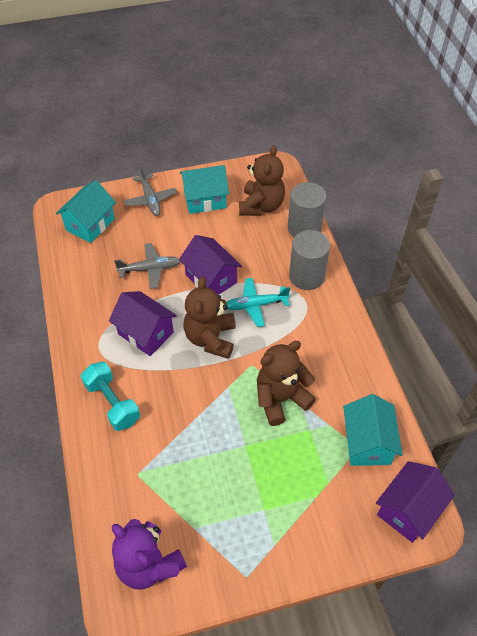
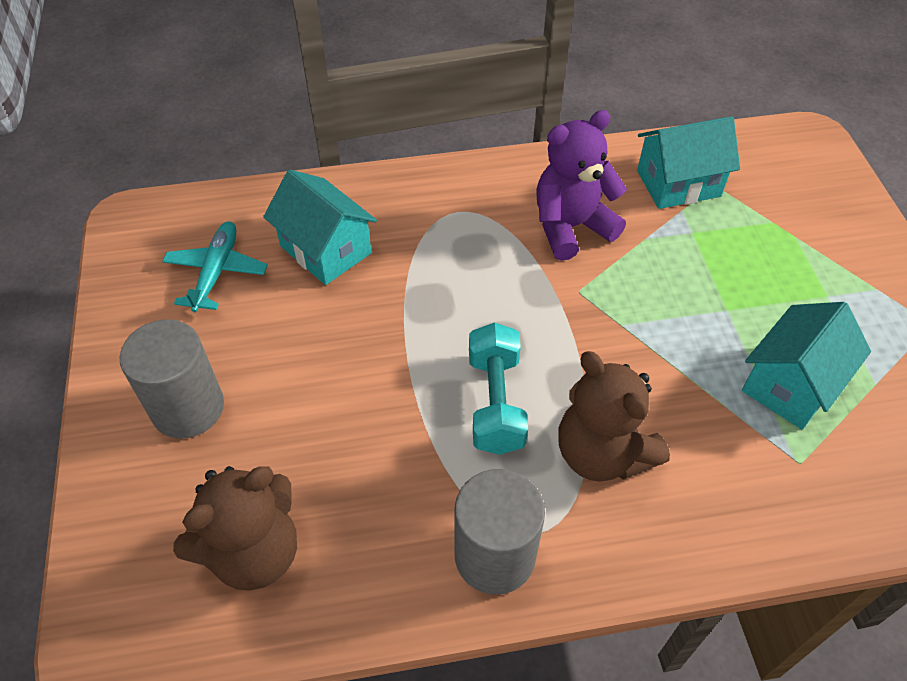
brown teddy bear: [184,277,236,359] [239,145,285,216] [257,341,316,426] = 3 -> [173,466,297,591] [558,351,670,482] = 2
grey plane: [114,243,180,289] [123,166,177,216] = 2 -> none = 0
purple house: [109,291,177,356] [179,235,242,295] [376,461,455,543] = 3 -> none = 0

